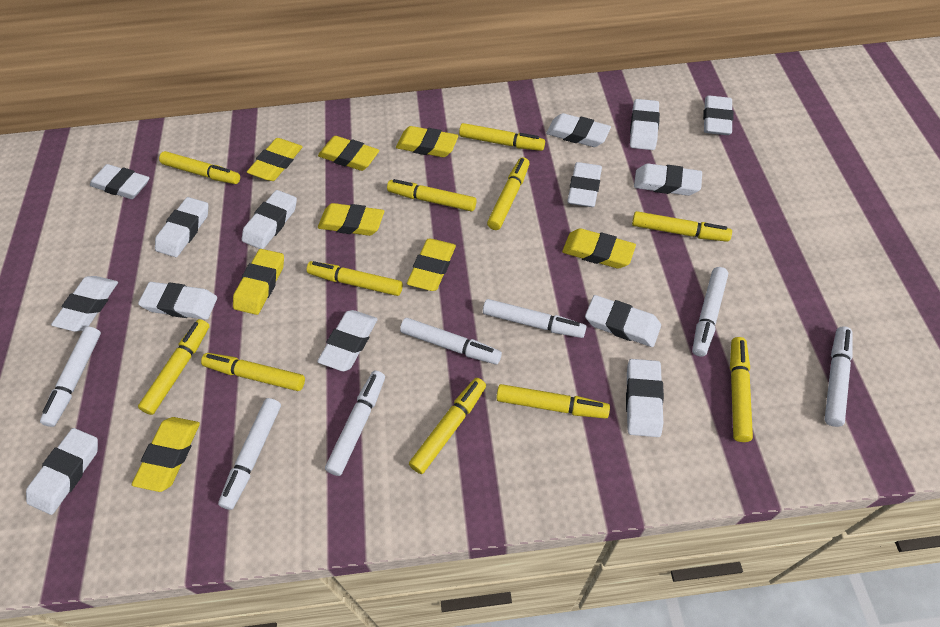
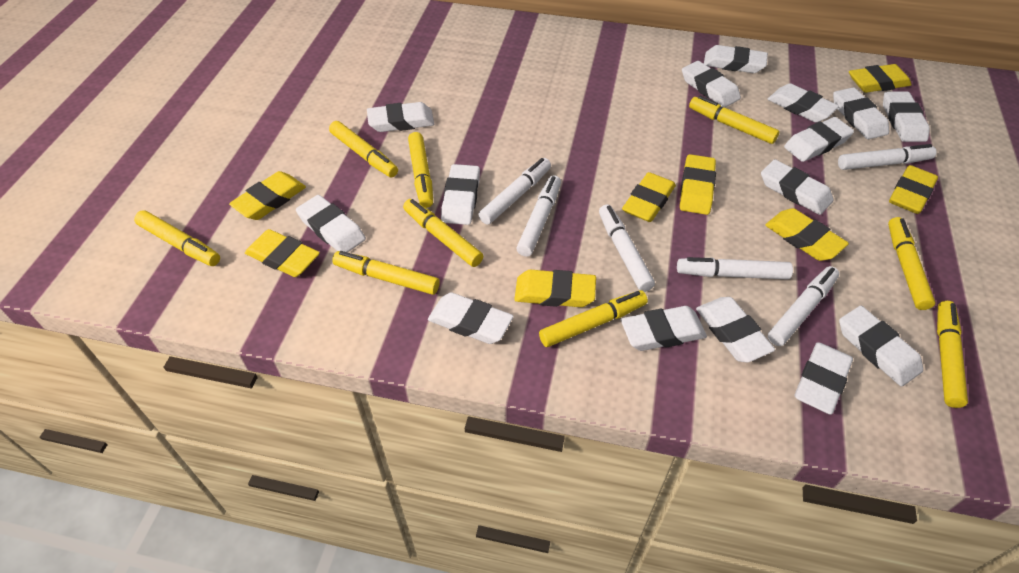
white eraser: [26,428,98,515] [51,276,118,332] [90,164,150,199] [138,282,217,320] [155,197,208,257] [242,190,297,249] [317,310,378,371] [546,113,611,147] [567,162,602,207] [585,295,661,347] [626,359,664,437] [630,99,660,150] [634,163,702,196] [703,95,733,135] = 14 -> [296,195,366,253] [367,102,434,132] [428,292,513,344] [441,164,480,225] [621,306,707,351] [682,61,741,108] [696,297,775,363] [704,45,768,73] [761,159,833,215] [768,83,839,122] [784,117,854,162] [795,342,853,415] [833,87,889,139] [839,306,923,387] [883,91,930,142] = 15
white marker: [40,327,101,427] [218,398,281,510] [325,371,385,476] [400,318,502,364] [483,299,586,338] [692,267,728,357] [825,327,853,427] = 7 -> [478,158,551,225] [516,175,561,257] [599,204,655,292] [677,257,793,280] [768,266,839,346] [838,144,937,170] = 6
yellow marker: [138,319,210,415] [159,151,240,184] [201,353,305,391] [307,261,403,296] [387,179,476,212] [409,378,486,474] [459,123,545,151] [487,157,530,230] [496,384,610,419] [632,211,732,242] [730,337,753,442] = 11 -> [134,210,220,266] [329,121,398,177] [332,251,440,295] [403,199,483,267] [408,132,433,208] [539,290,648,347] [689,96,779,144] [888,217,935,310] [937,301,968,408] = 9

